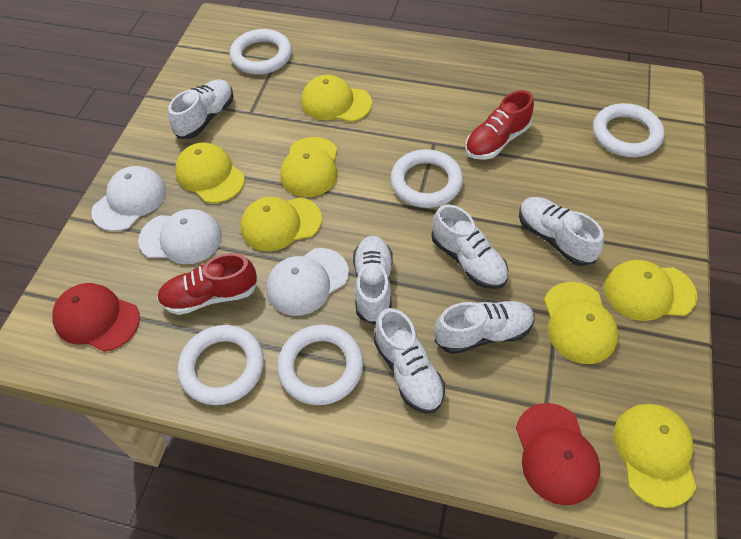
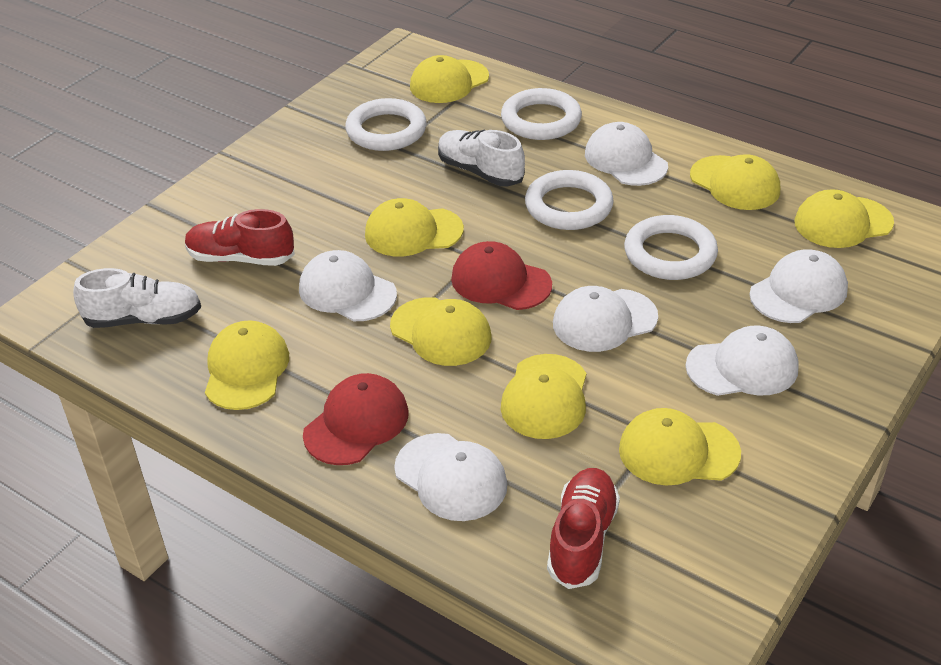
white cap: [91,166,166,231] [138,209,222,264] [266,248,349,316] = 3 -> [299,250,397,321] [394,433,508,521] [553,286,658,352] [585,122,668,186] [686,326,799,396] [749,249,848,323] = 6
white ring: [178,325,264,405] [230,29,292,75] [277,325,363,405] [390,149,463,208] [593,103,665,157] = 5 -> [345,98,427,151] [501,88,582,140] [525,170,614,230] [624,215,718,280] = 4
white shoe: [168,79,234,139] [353,236,393,324] [374,308,445,413] [432,204,508,289] [434,301,535,354] [519,197,604,266] = 6 -> [73,268,201,328] [438,130,525,187] = 2
yellow cap: [175,142,245,203] [240,197,322,251] [281,137,338,197] [301,75,372,122] [544,282,618,364] [604,260,697,321] [614,404,696,508] = 7 -> [205,320,289,410] [365,198,464,256] [390,297,491,366] [410,55,489,103] [501,354,586,439] [619,408,741,485] [690,154,780,210] [794,190,894,248] = 8

